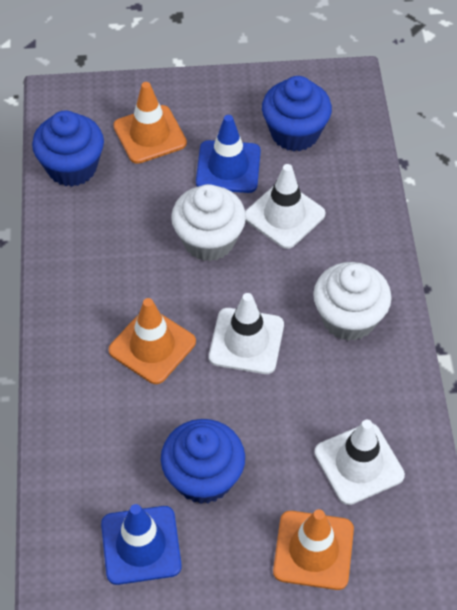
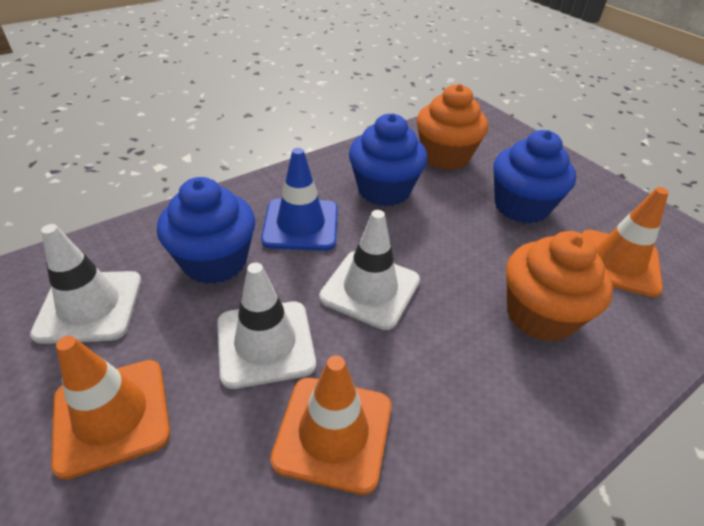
blue traffic cone: [101,504,182,585] [196,115,261,193] = 2 -> [261,148,338,251] = 1
orange cupcake: none = 0 -> [417,84,488,170] [506,231,613,342] = 2
white cupcake: [171,184,246,262] [313,262,391,341] = 2 -> none = 0

